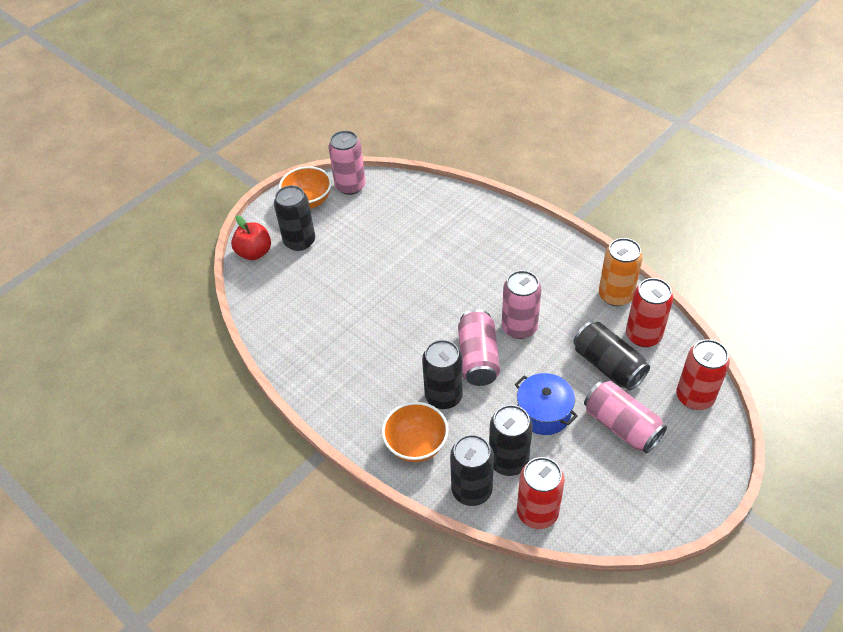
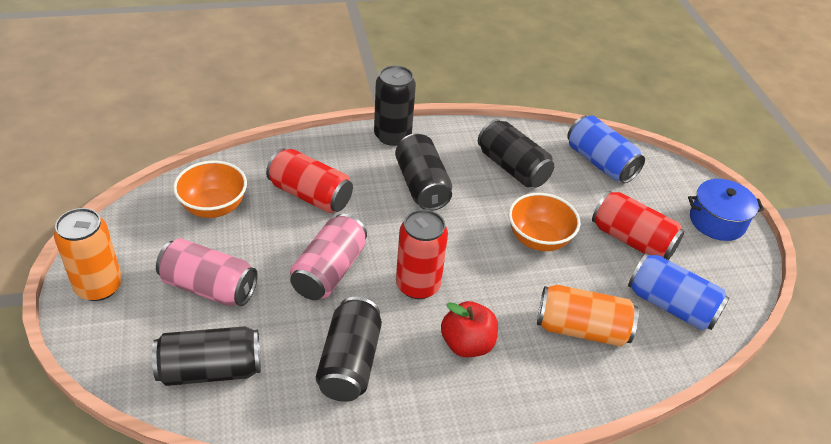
blue can: none = 0 -> [567,115,645,183] [628,253,730,330] = 2
orange can: [599,238,643,306] = 1 -> [54,208,122,301] [537,285,639,347] = 2
pink can: [329,130,366,195] [458,309,500,386] [502,270,541,339] [584,381,667,453] = 4 -> [156,238,258,306] [290,214,367,300] = 2

